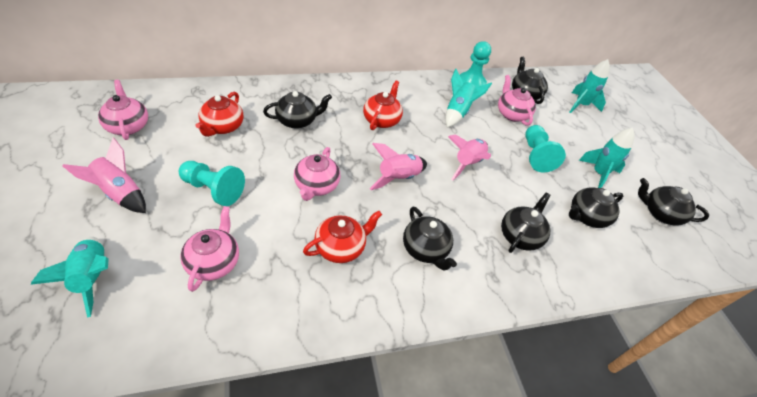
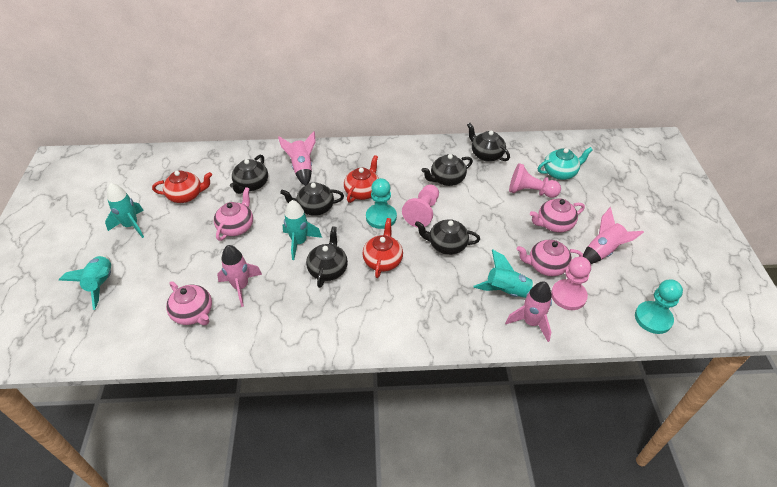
pink pawn: none = 0 -> [402,184,439,227] [509,163,561,198] [551,257,591,310] = 3
pink rocket: [62,137,146,213] [370,143,427,190] [448,135,491,180] = 3 -> [217,245,262,307] [278,131,316,186] [505,282,552,342] [583,207,644,264] = 4
turquoise pawn: [179,161,245,206] [460,41,491,87] [525,125,566,173] = 3 -> [366,178,397,229] [635,279,683,334] = 2
turquoise teapot: none = 0 -> [538,147,593,180] = 1

